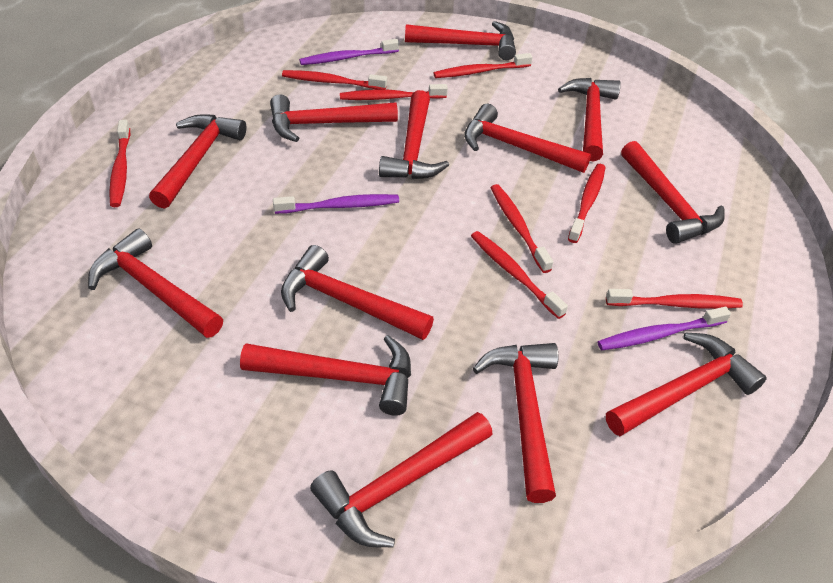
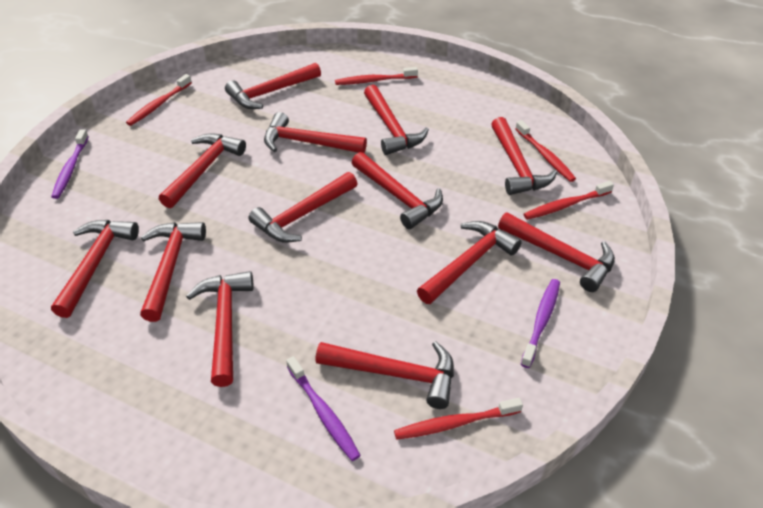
red toothbrush: [109,120,130,207] [282,70,387,90] [340,84,448,100] [433,53,533,78] [471,231,568,319] [491,184,553,273] [568,164,606,243] [606,289,743,309] = 8 -> [126,74,192,126] [335,67,418,85] [394,398,523,440] [515,120,576,182] [524,181,614,220] = 5

